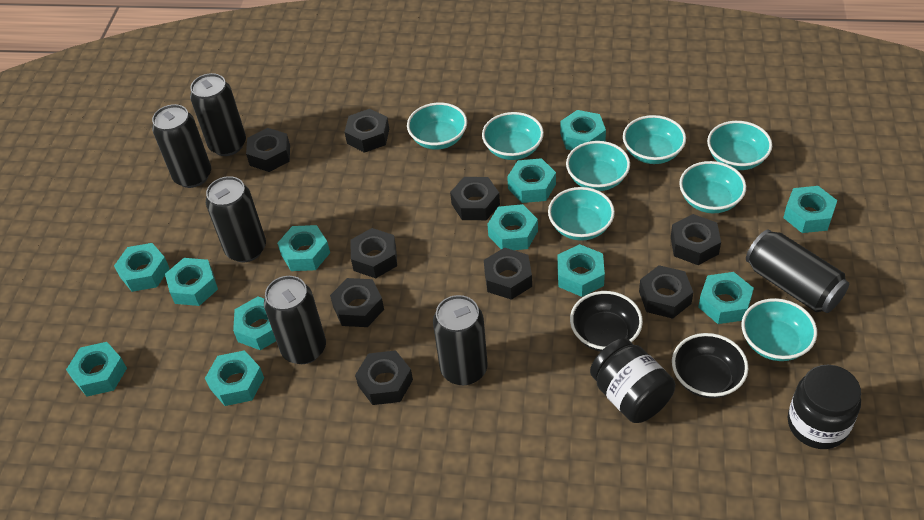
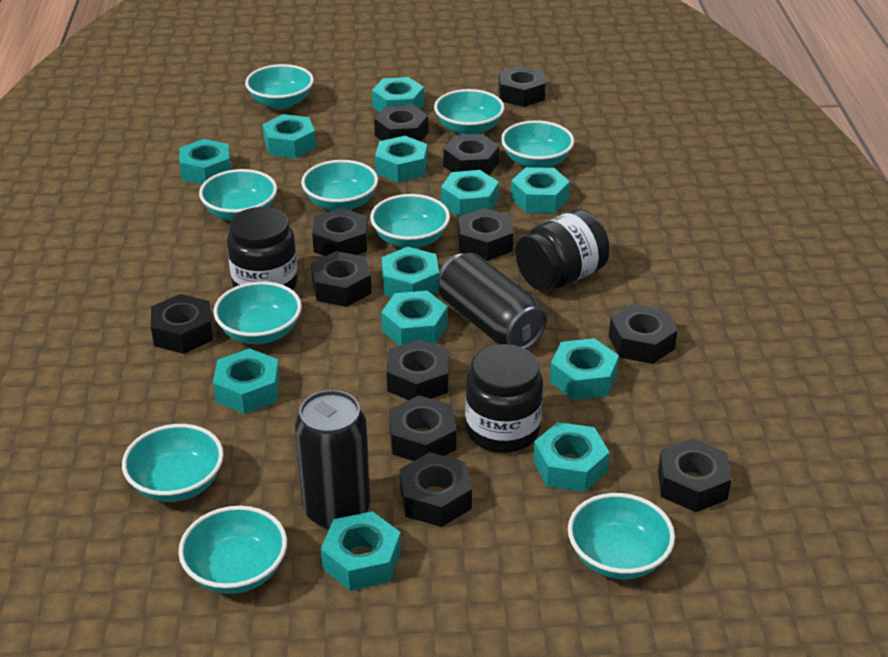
black bowl: [570,291,643,352] [672,333,748,398] = 2 -> none = 0
black can: [152,104,211,188] [190,73,246,156] [206,176,266,262] [264,276,326,364] [433,295,488,386] [746,229,849,313] = 6 -> [295,390,370,530] [438,253,547,349] = 2
black jar: [590,338,675,423] [788,365,861,449] = 2 -> [227,207,298,290] [465,344,543,453] [515,209,610,291] = 3
black nut: [246,128,290,172] [330,278,384,327] [345,109,389,153] [350,228,397,278] [355,350,413,405] [450,177,500,220] [484,247,532,300] [639,265,693,319] [671,214,721,265] = 9 -> [151,294,213,354] [311,251,372,307] [312,208,368,256] [374,105,428,141] [387,339,449,400] [389,395,456,461] [400,452,472,527] [443,134,499,175] [458,208,513,261] [498,66,546,107] [609,304,678,364] [658,438,731,512] = 12
turquoise bowl: [407,103,467,150] [482,112,544,160] [548,187,615,241] [566,141,630,191] [623,115,686,164] [679,161,746,213] [707,121,772,170] [741,298,817,361] = 8 -> [122,424,224,502] [178,506,287,594] [199,169,277,221] [213,281,302,344] [245,64,314,109] [301,160,378,211] [370,194,450,248] [434,89,505,135] [501,120,574,168] [568,493,675,579] = 10

